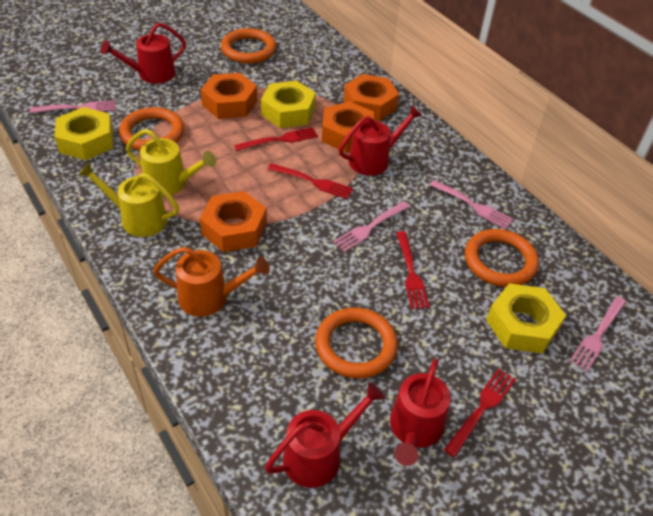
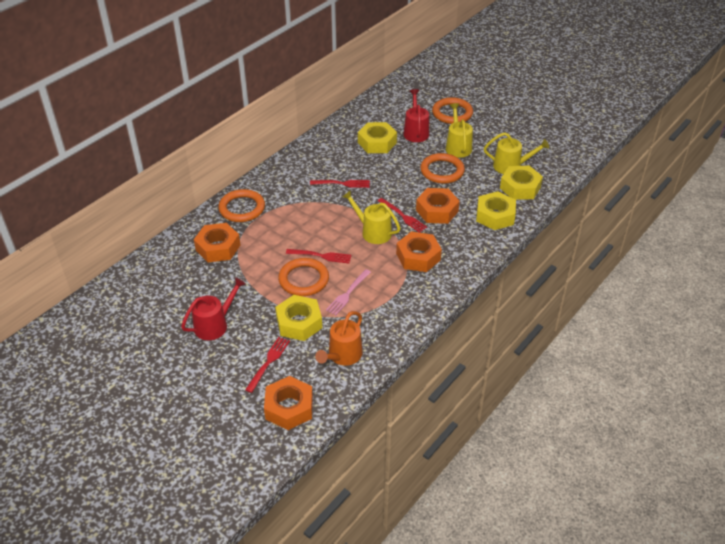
pink fork: [30,101,116,113] [333,201,410,252] [430,180,514,229] [570,296,626,372] = 4 -> [326,269,371,315] = 1
red watering can: [101,22,186,84] [265,382,385,488] [339,106,422,176] [390,358,451,466] = 4 -> [181,277,246,340] [404,89,429,142] = 2
yellow nut: [54,107,113,160] [261,80,316,128] [486,283,566,354] = 3 -> [275,295,322,341] [358,122,397,153] [476,191,516,230] [500,166,543,200] = 4
yellow watering can: [78,162,179,237] [126,129,216,196] = 2 -> [342,190,401,244] [446,103,473,158] [484,132,549,174] = 3

